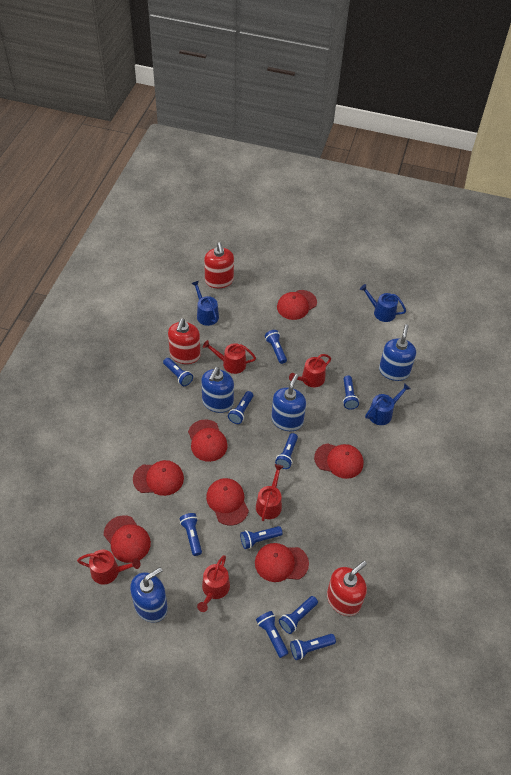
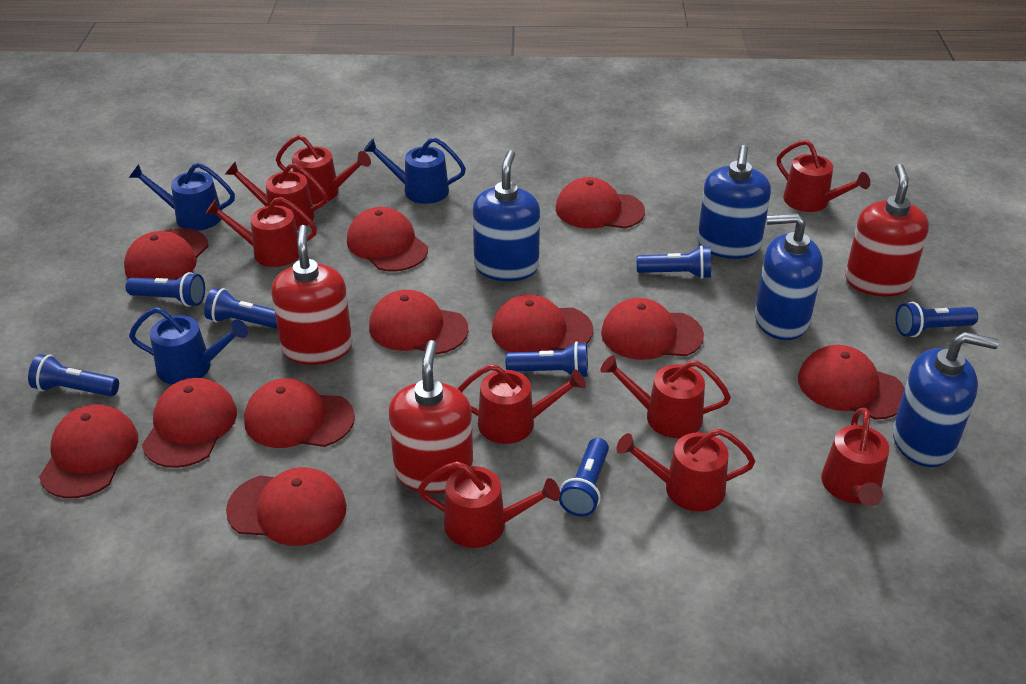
blue flashlight: [163,358,193,386] [179,513,202,556] [228,391,253,424] [240,526,283,549] [256,611,288,658] [265,330,287,364] [275,433,298,469] [279,596,318,634] [290,634,336,660] [343,375,359,410] = 10 -> [28,354,119,396] [125,272,205,307] [204,288,278,329] [505,341,588,377] [559,438,609,517] [637,245,711,279] [895,302,978,337] = 7
red cap: [104,515,151,563] [133,460,184,496] [188,419,228,462] [206,478,249,526] [255,543,309,582] [277,290,317,320] [314,443,363,479] = 7 -> [39,404,138,498] [124,228,208,280] [142,378,237,468] [226,467,347,546] [244,378,355,448] [347,207,428,271] [369,290,468,354] [491,294,593,352] [556,177,645,229] [601,298,704,360] [798,345,905,420] = 11
red watering can: [77,550,141,584] [197,555,230,612] [203,340,256,374] [256,464,284,521] [289,354,331,387] = 5 -> [205,197,317,267] [225,162,328,230] [276,135,371,204] [418,461,560,548] [458,364,586,444] [600,355,731,438] [617,429,755,512] [777,140,870,212] [821,408,889,506] = 9

